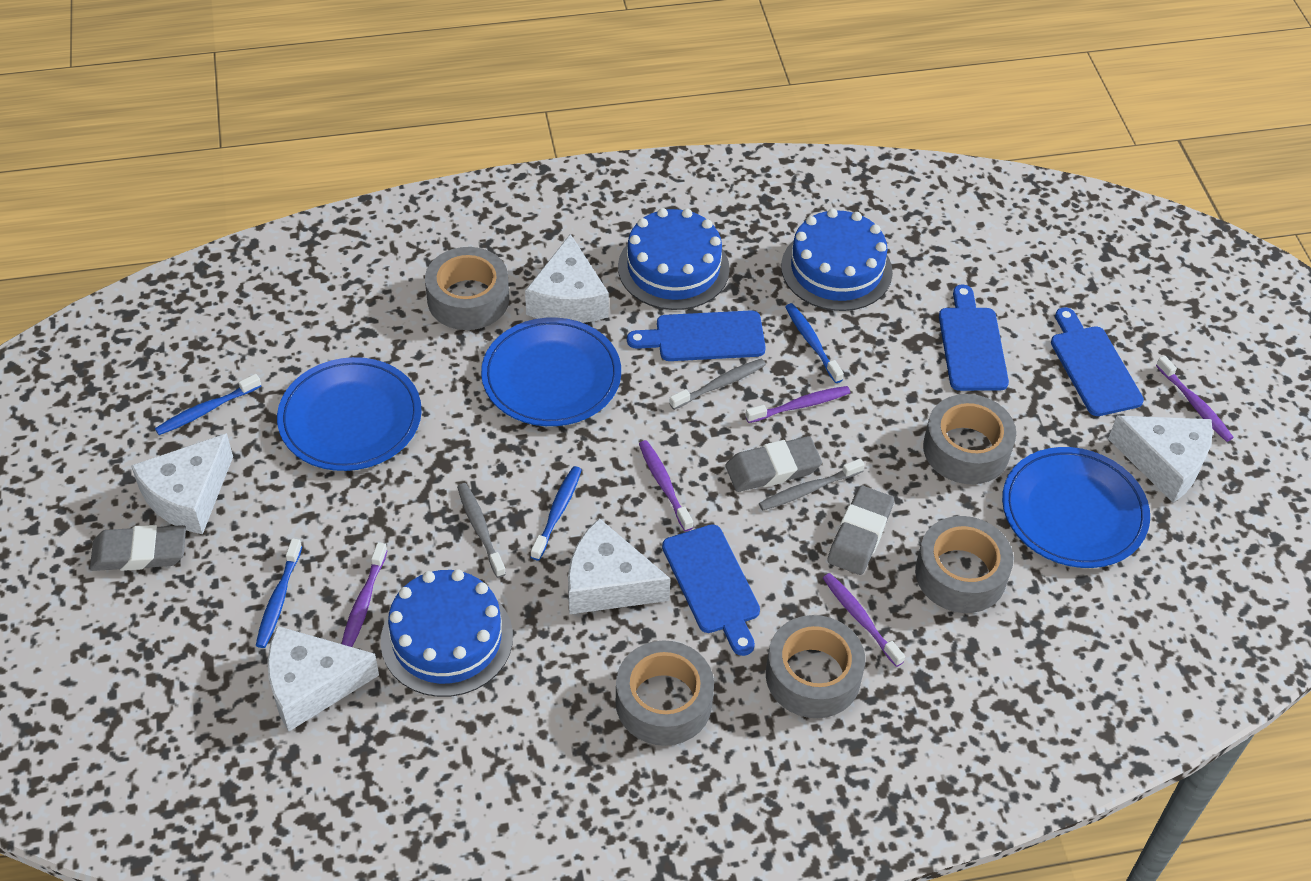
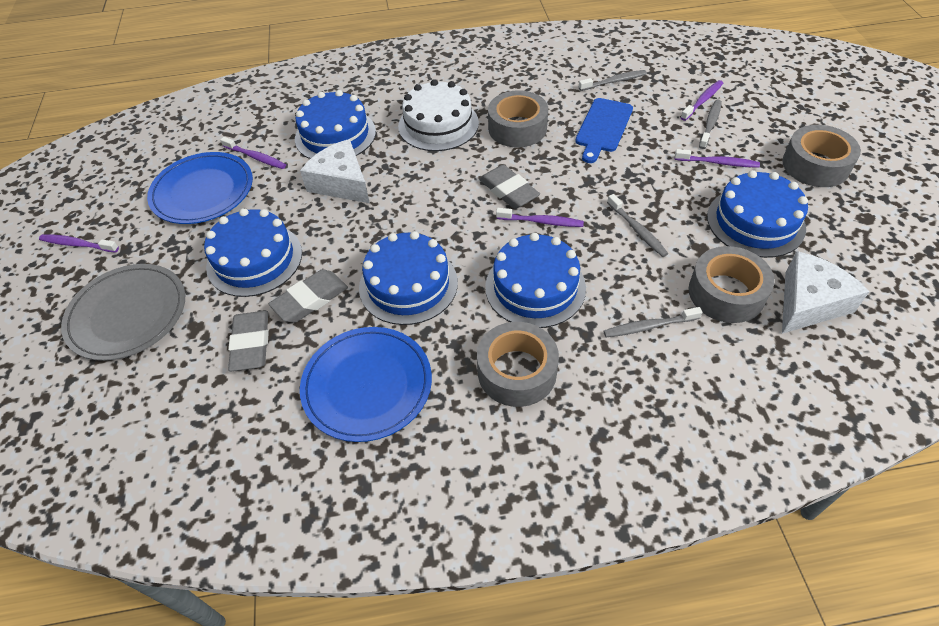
blue cake: [381,569,513,697] [618,208,730,310] [781,209,893,311] = 3 -> [204,208,302,297] [295,90,376,159] [359,231,458,325] [485,233,586,328] [707,170,808,258] = 5
blue cutting board: [627,310,766,361] [662,524,760,656] [939,285,1009,391] [1051,307,1144,416] = 4 -> [575,98,633,163] = 1
blue plate: [277,357,422,471] [481,318,621,426] [1002,447,1150,568] = 3 -> [147,152,253,224] [300,327,432,442] = 2
blue toothbrush: [155,374,261,435] [256,538,302,648] [531,466,582,560] [785,303,844,383] = 4 -> none = 0
grey plate: none = 0 -> [61,264,185,361] = 1
grey tape: [425,247,509,330] [616,640,714,746] [766,615,865,718] [915,516,1013,613] [923,394,1016,484] = 5 -> [477,322,559,407] [488,90,548,147] [688,246,775,323] [782,125,861,187] = 4
grey toothbrush: [457,483,506,578] [669,358,766,410] [759,459,865,511] = 3 -> [579,70,647,91] [603,307,703,337] [607,194,668,257] [699,100,722,149] = 4
white cake: none = 0 -> [398,79,479,151] = 1
white cheese: [131,433,233,535] [267,626,379,732] [525,234,609,323] [568,518,671,614] [1108,416,1213,503] = 5 -> [300,139,370,203] [782,251,869,334] = 2

